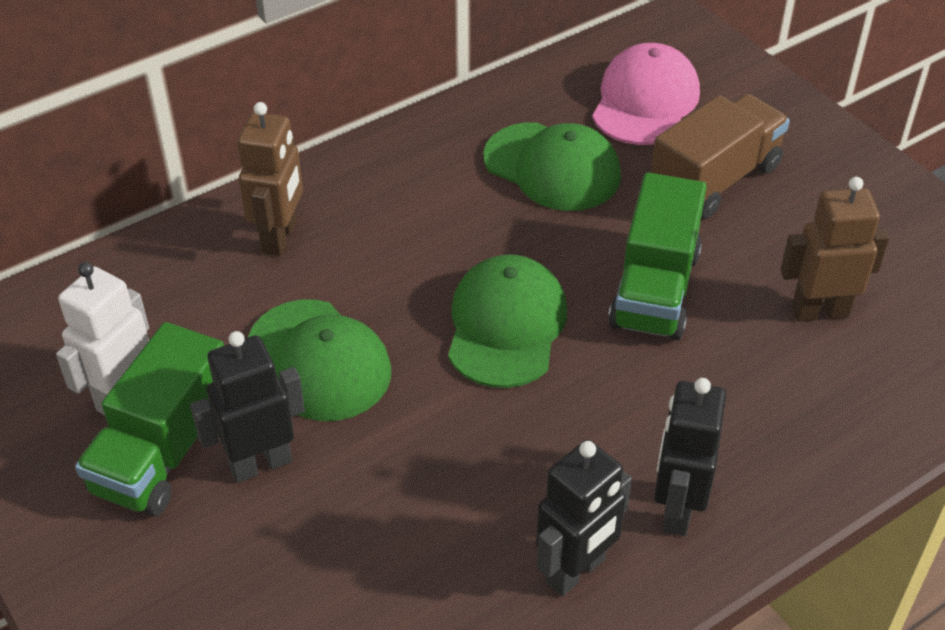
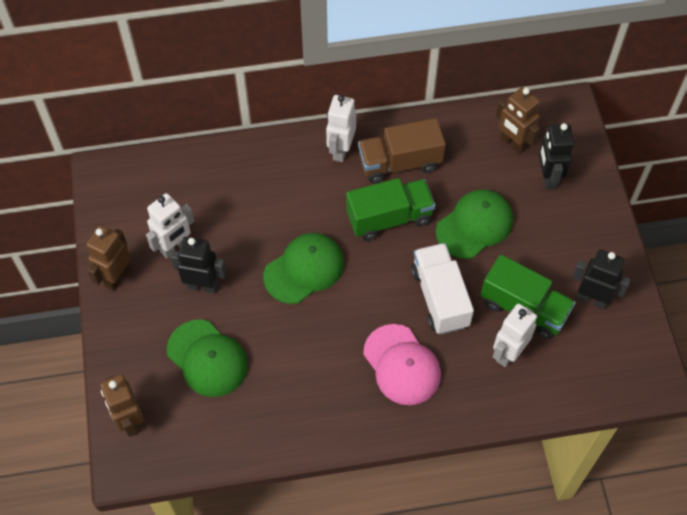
brown robot: [237,102,303,256] [780,177,889,321] = 2 -> [86,225,131,291] [100,374,144,437] [496,87,540,154] = 3
white robot: [56,262,149,415] = 1 -> [146,193,194,258] [326,95,356,162] [493,304,537,367] = 3
white truck: none = 0 -> [411,243,474,334] = 1

